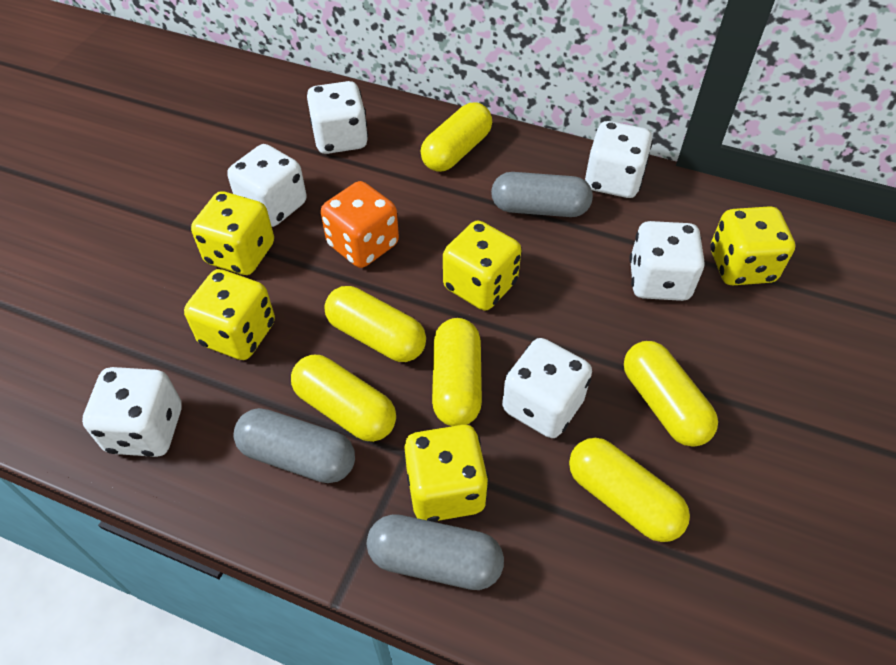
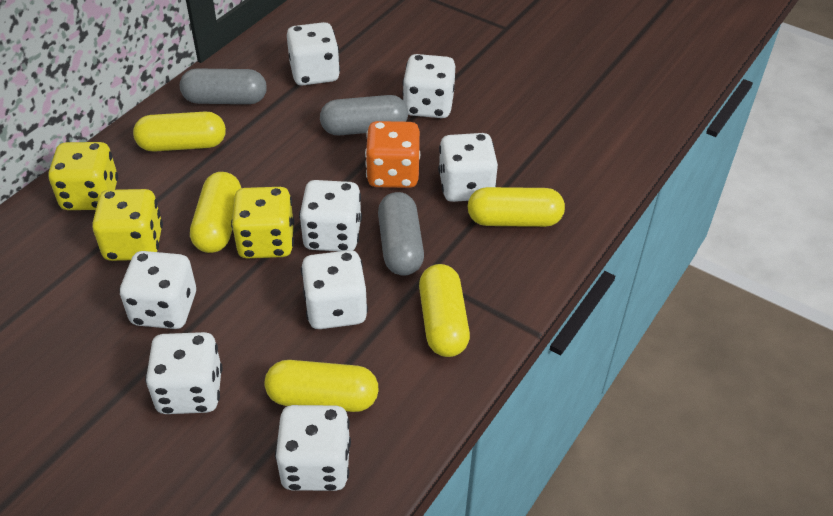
white dice: [82,367,182,457] [227,144,307,227] [307,81,368,154] [502,338,592,438] [585,121,653,198] [629,221,705,301] = 6 -> [119,251,196,329] [145,332,222,414] [275,405,351,491] [287,22,340,85] [299,180,362,251] [301,250,368,329] [402,54,455,118] [438,133,498,202] = 8
yellow capsule: [291,355,396,442] [324,286,426,362] [420,102,492,172] [432,318,482,426] [569,438,690,542] [624,341,718,447] = 6 -> [133,111,226,152] [190,172,241,253] [265,360,378,412] [419,264,470,357] [468,187,565,227] = 5
yellow dice: [184,269,275,360] [191,191,274,275] [404,425,489,522] [443,221,521,310] [710,206,795,285] = 5 -> [48,142,118,210] [92,189,163,261] [231,187,294,258] = 3

